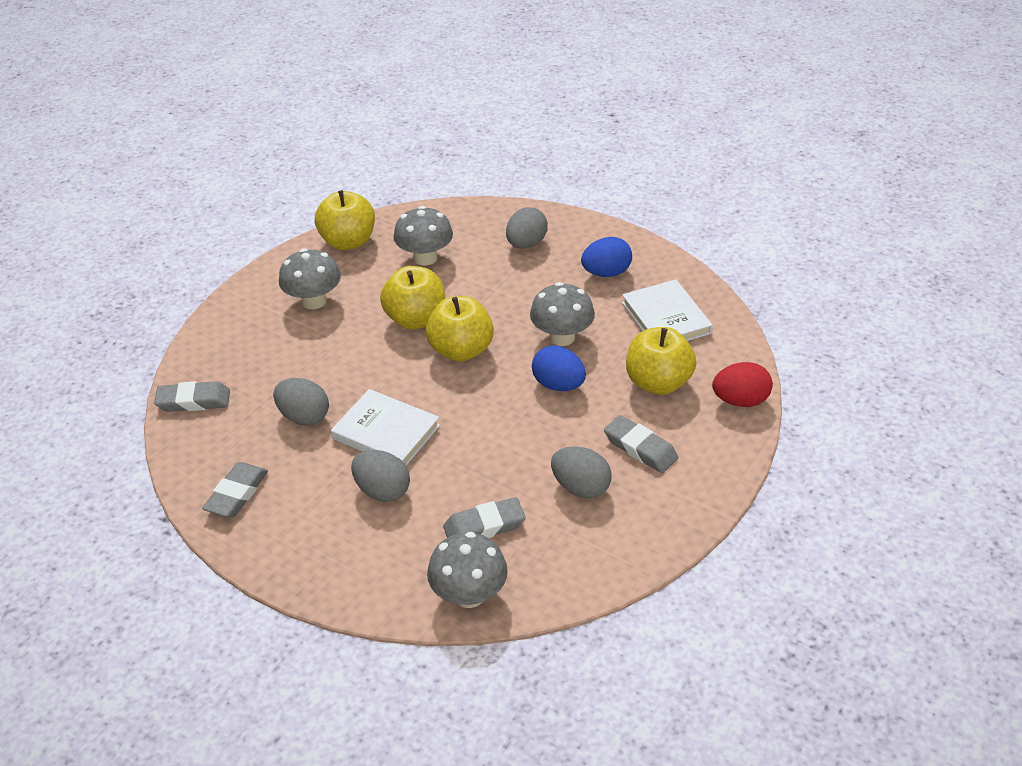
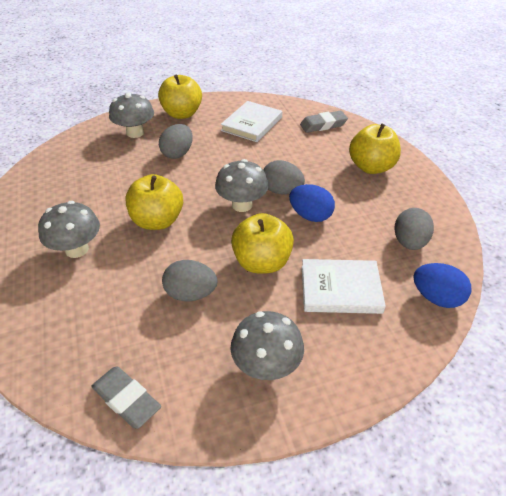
grey eraser: [154,381,230,412] [202,462,268,518] [443,497,526,538] [604,415,678,473] = 4 -> [91,366,161,429] [300,111,348,133] = 2
red egg: [712,362,773,407] = 1 -> none = 0

